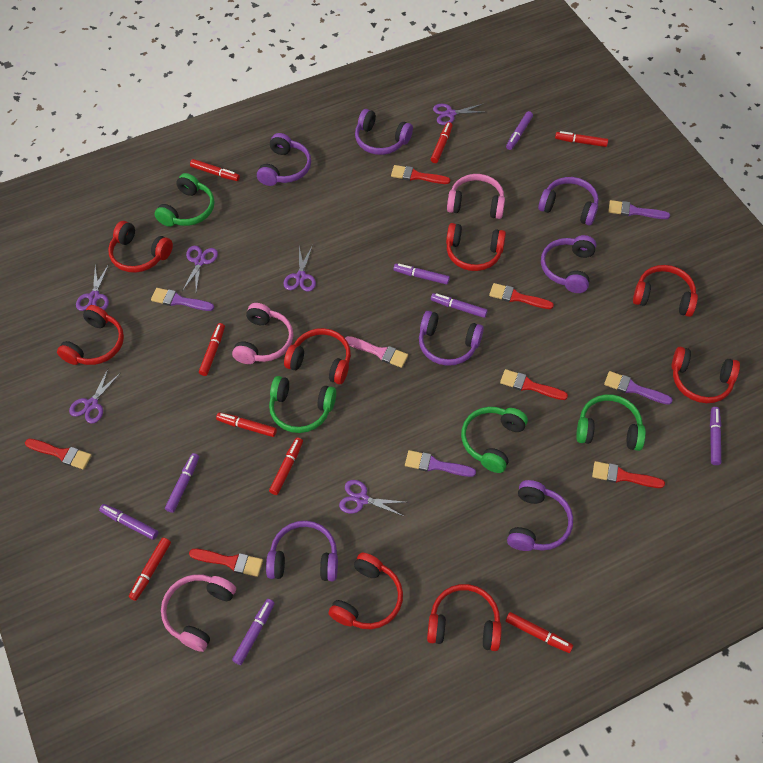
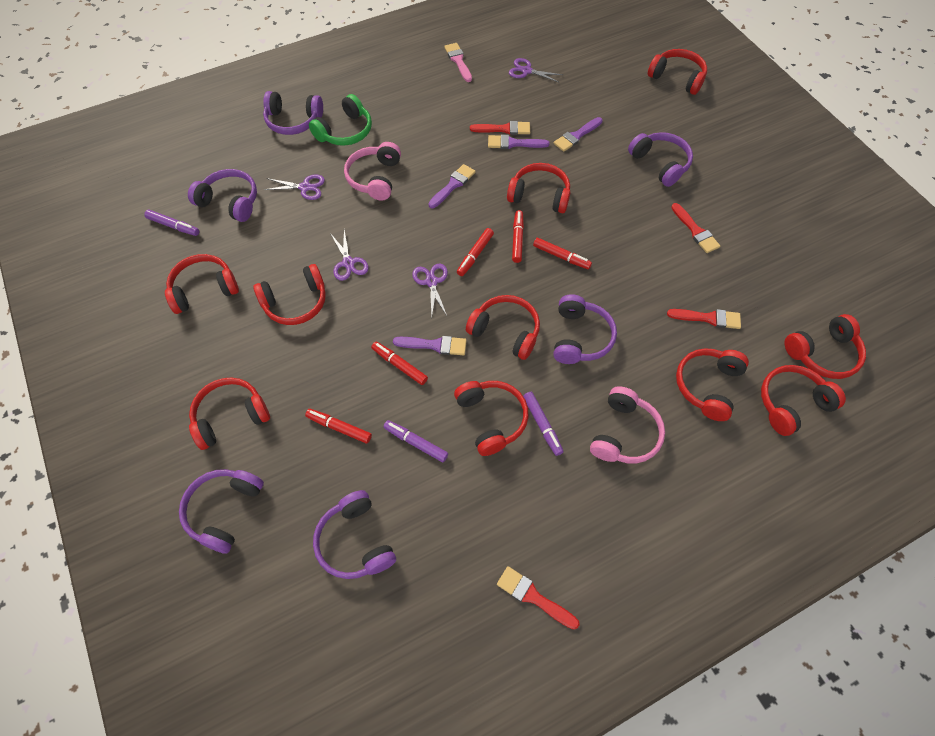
green headphones: [155,173,214,227] [269,376,336,433] [461,407,528,473] [576,395,646,451] = 4 -> [309,94,372,146] = 1
pink headphones: [161,574,236,652] [232,303,293,364] [447,174,505,219] = 3 -> [344,142,401,200] [590,386,665,463] = 2
purple headphones: [257,133,311,186] [266,521,338,581] [355,109,413,155] [419,311,484,366] [507,480,573,551] [538,177,599,225] [541,235,596,293] = 7 -> [179,469,264,554] [188,169,257,222] [263,91,323,135] [313,490,396,579] [554,294,617,364] [628,132,693,187] = 6
purple marker: [99,504,158,540] [165,453,199,513] [232,599,275,665] [393,264,450,285] [431,293,488,318] [506,111,533,150] [710,407,721,465] = 7 -> [144,210,199,236] [383,420,448,462] [523,392,564,456] = 3
purple scissors: [69,369,120,424] [76,264,109,311] [182,246,218,291] [283,245,316,292] [339,480,406,516] [433,104,483,125] = 6 -> [264,174,325,200] [330,230,369,281] [412,263,448,317] [509,58,563,83] = 4
red brush: [25,439,92,470] [189,549,263,577] [391,165,450,184] [489,283,554,309] [500,369,568,400] [592,461,665,488] = 6 -> [470,121,530,135] [497,566,580,630] [667,309,741,329] [671,203,720,253] = 4
red headphones: [57,305,124,365] [108,221,173,273] [284,328,351,384] [328,553,403,629] [427,584,502,651] [446,223,506,271] [633,265,698,317] [672,347,740,403] = 8 -> [165,254,239,314] [189,377,270,450] [253,264,326,325] [454,381,528,456] [466,295,540,360] [507,163,571,213] [648,49,707,95] [676,348,749,421] [761,365,846,436] [785,314,866,379] = 10
red marker: [129,538,171,601] [190,159,240,181] [199,323,225,376] [216,412,277,437] [269,437,303,495] [431,122,453,163] [506,612,573,653] [555,131,608,147] = 8 -> [305,409,372,444] [371,342,428,385] [457,228,494,276] [512,210,524,263] [533,238,592,269] = 5

